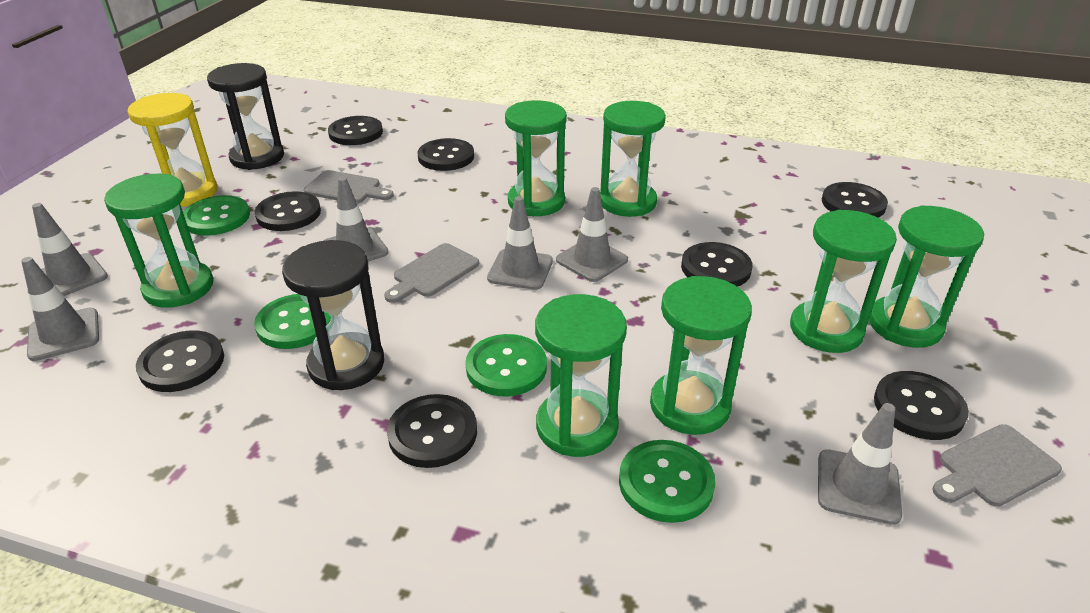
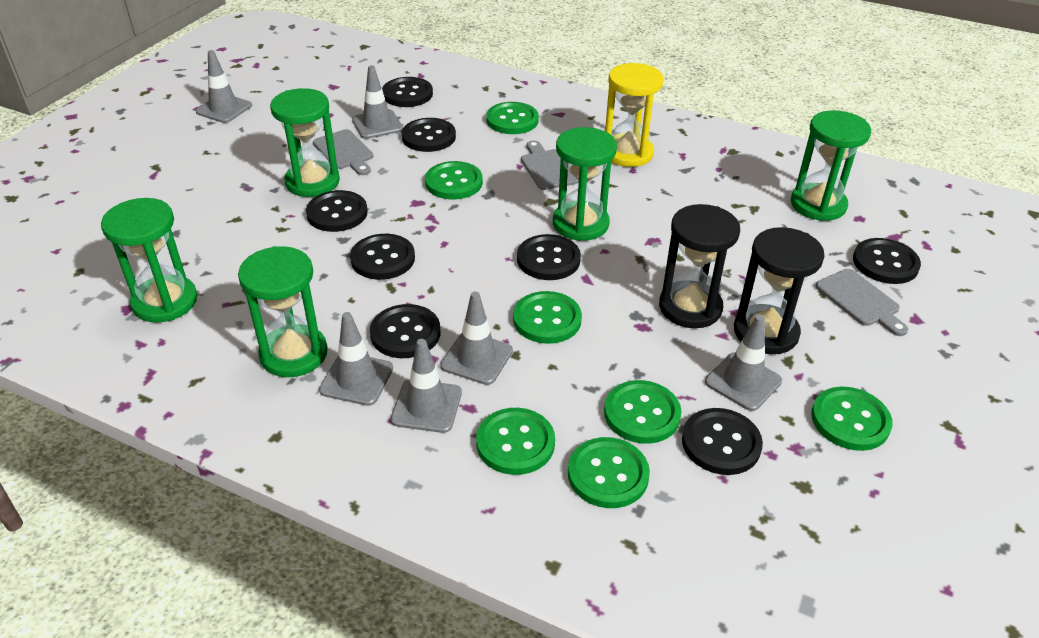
green button: [183,195,250,236] [254,294,331,349] [465,334,547,396] [619,440,716,523] = 4 -> [425,161,483,200] [476,408,555,475] [486,102,539,134] [513,291,582,344] [568,437,650,508] [604,380,682,444] [811,387,892,451] = 7
green hourglass: [104,174,213,308] [505,100,567,216] [535,294,627,457] [600,101,666,217] [650,276,752,435] [790,210,897,353] [869,205,984,348] = 7 -> [101,198,197,323] [238,246,328,377] [270,88,340,197] [553,127,617,241] [791,110,871,221] = 5

